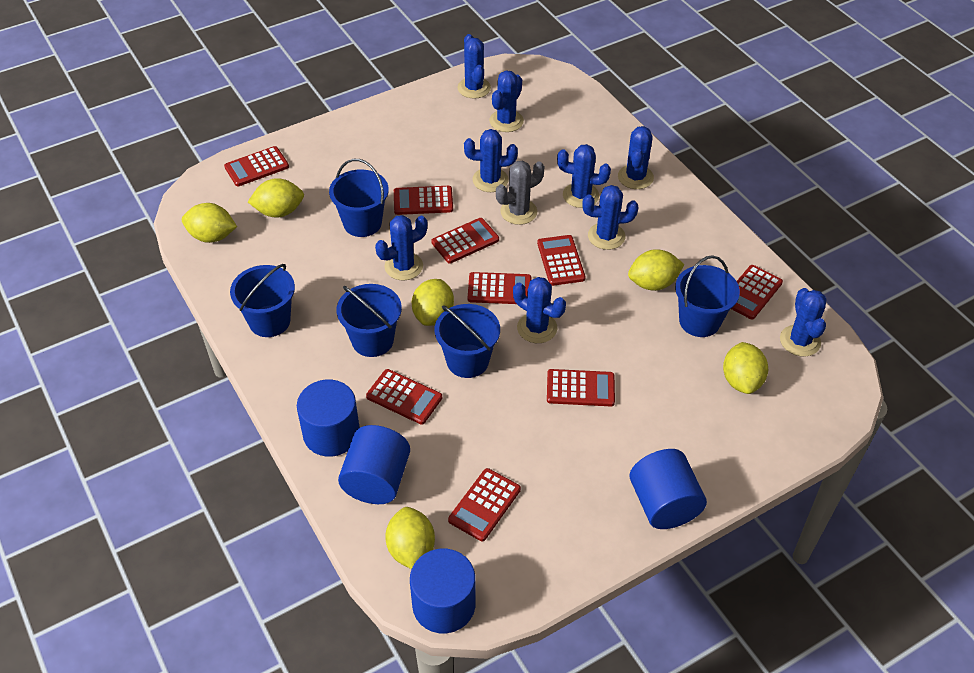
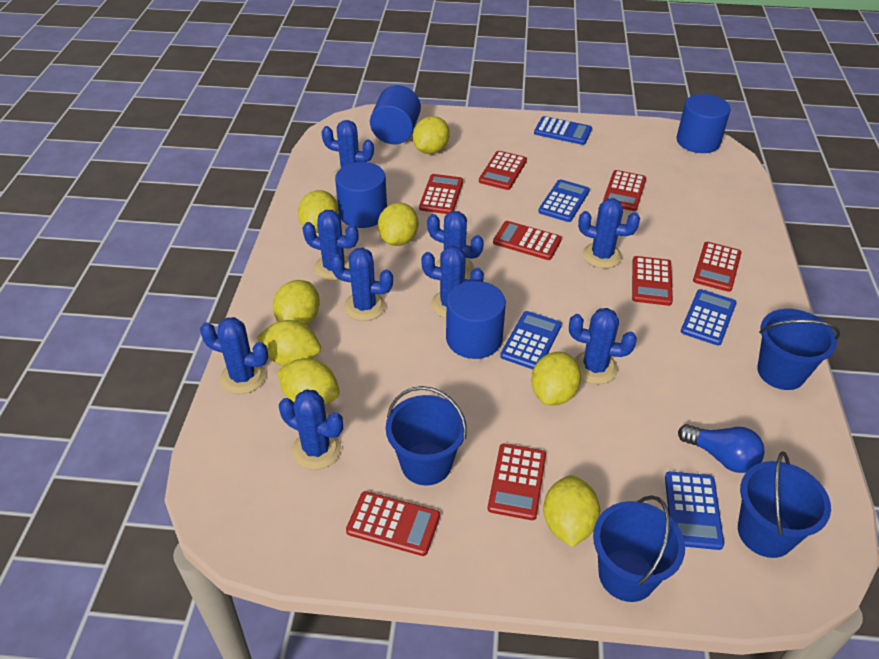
blue bucket: [230,264,295,337] [329,159,389,237] [337,284,402,357] [435,304,500,378] [675,255,740,337] = 5 -> [386,386,467,485] [593,495,685,602] [738,452,831,558] [757,309,840,390] = 4
blue calculator: none = 0 -> [500,311,562,369] [534,116,592,145] [538,179,590,222] [665,472,724,550] [681,289,737,346] = 5
blue light bulb: none = 0 -> [678,424,765,473] = 1
grey cactus: [496,161,544,225] = 1 -> none = 0
red calculator: [224,146,289,186] [366,369,442,425] [394,186,453,215] [431,218,499,264] [448,468,521,541] [468,272,531,304] [537,235,585,286] [547,369,615,406] [731,265,783,319] = 9 -> [346,491,440,556] [419,174,463,214] [479,151,527,190] [488,444,546,520] [493,221,562,260] [603,170,646,211] [632,256,673,306] [693,242,742,292] = 8
yellow lemon: [182,203,237,243] [248,178,304,218] [385,507,435,569] [412,279,454,326] [628,249,684,291] [723,342,768,394] = 6 -> [257,320,321,366] [273,280,320,325] [277,358,339,405] [298,190,339,233] [378,203,418,246] [413,116,450,154] [531,352,581,405] [543,475,600,547] = 8

